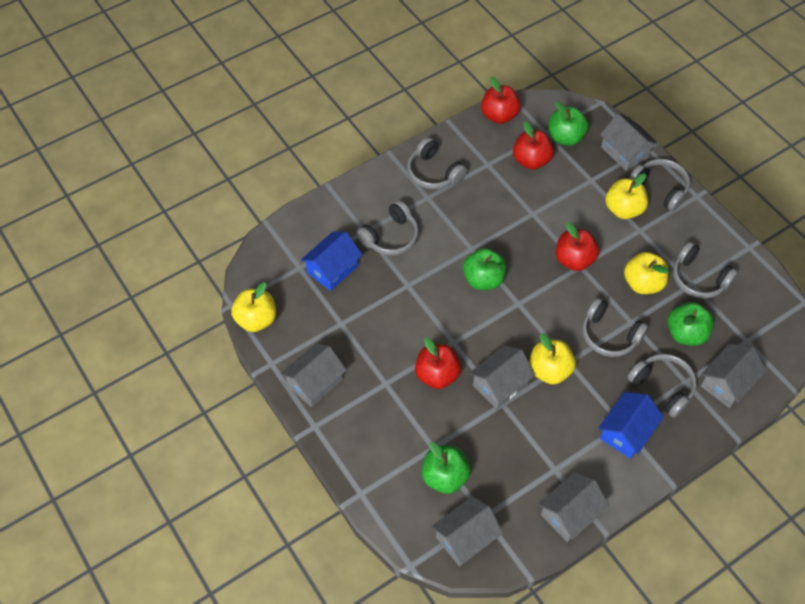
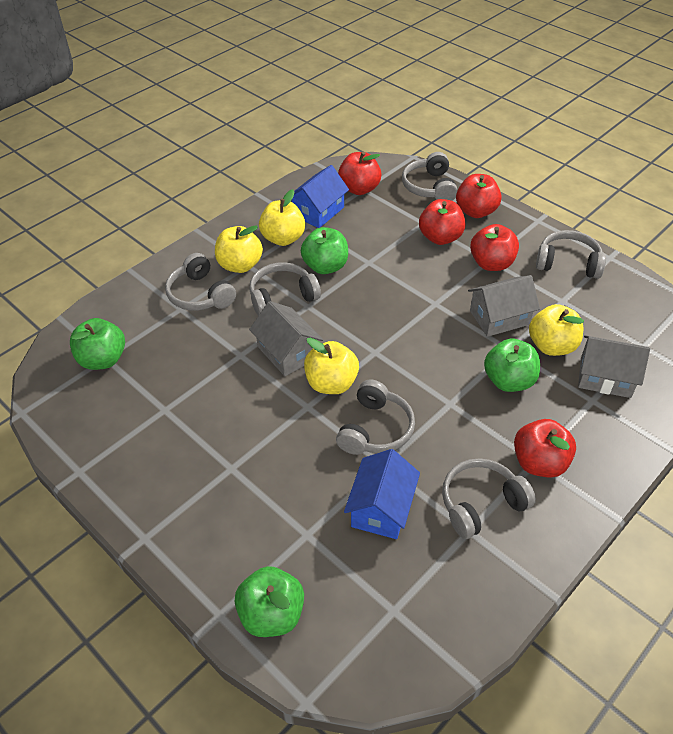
grey house: [281,343,347,407] [431,496,503,567] [469,345,535,409] [538,472,609,542] [600,113,657,171] [701,344,766,408] = 6 -> [249,301,323,376] [468,275,540,337] [578,335,650,398] = 3
red apple: [415,338,461,389] [481,77,521,124] [513,121,554,170] [556,222,599,271] = 4 -> [338,151,382,195] [419,199,466,245] [456,174,502,218] [470,224,519,271] [514,419,576,478] = 5

